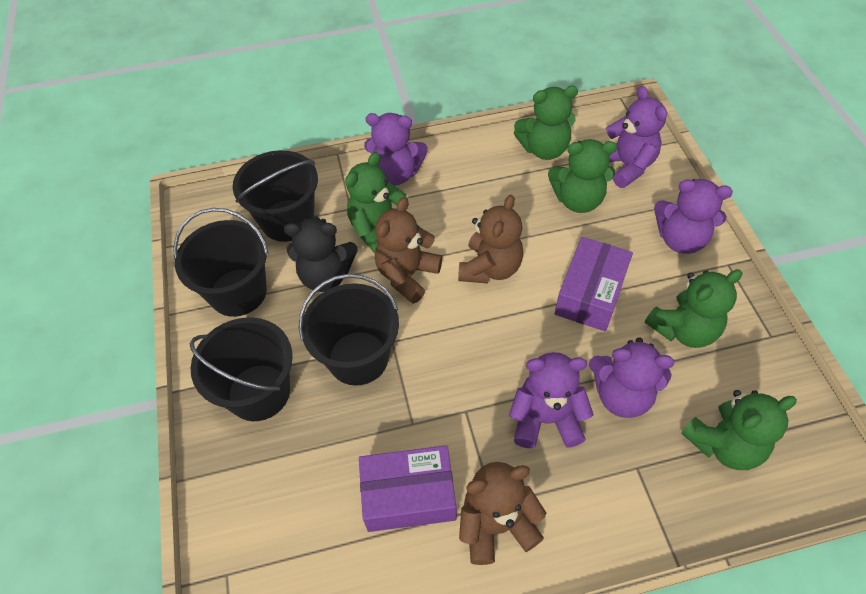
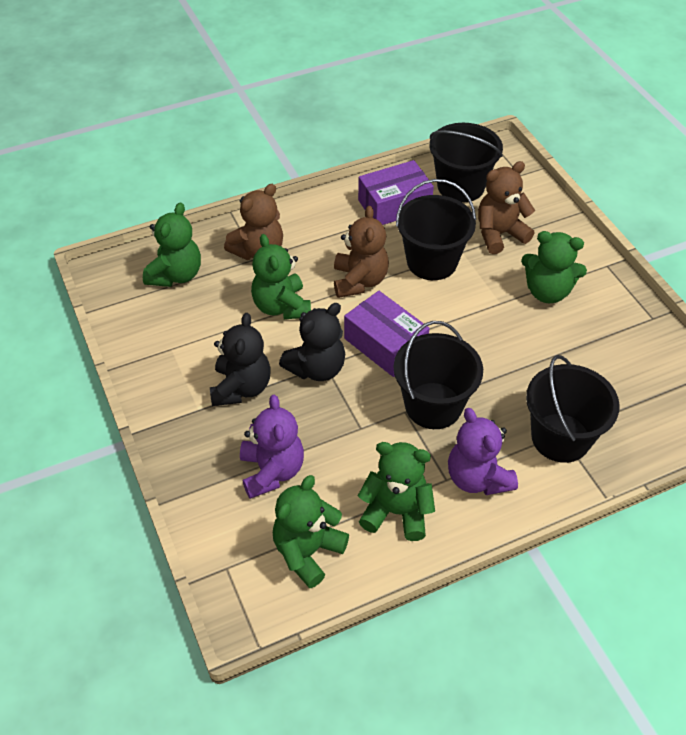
black teddy bear: [284,217,358,292] = 1 -> [210,313,270,406] [279,303,345,381] = 2
purple teddy bear: [364,113,428,185] [509,352,593,448] [589,337,674,418] [606,86,667,188] [654,179,733,254] = 5 -> [240,395,304,499] [448,408,518,495] = 2

